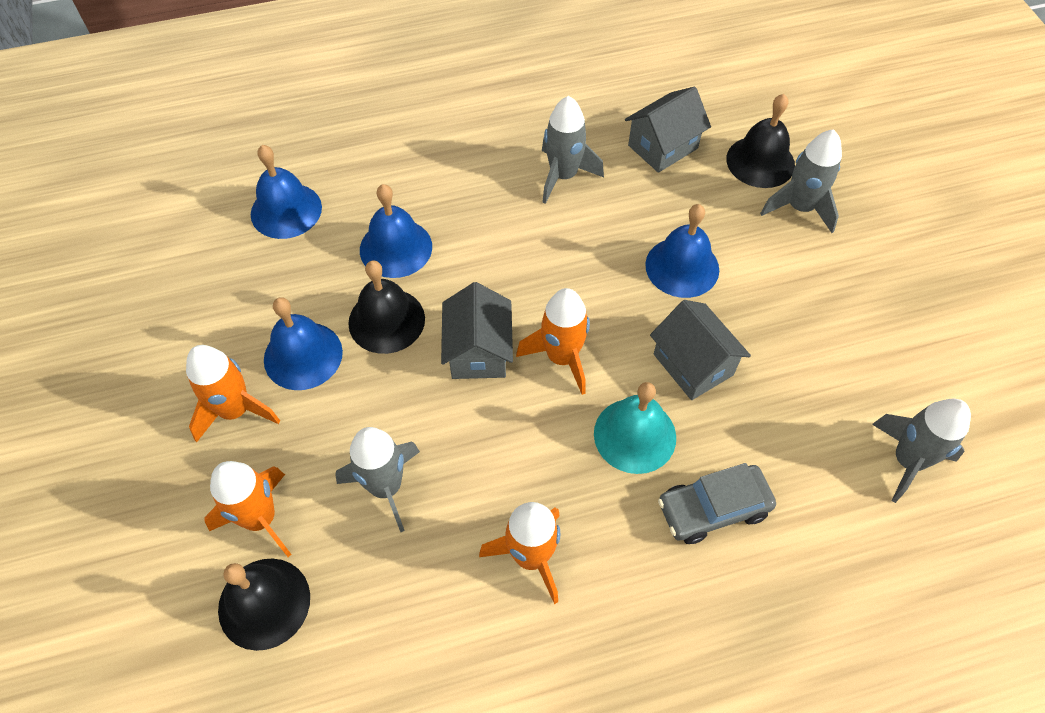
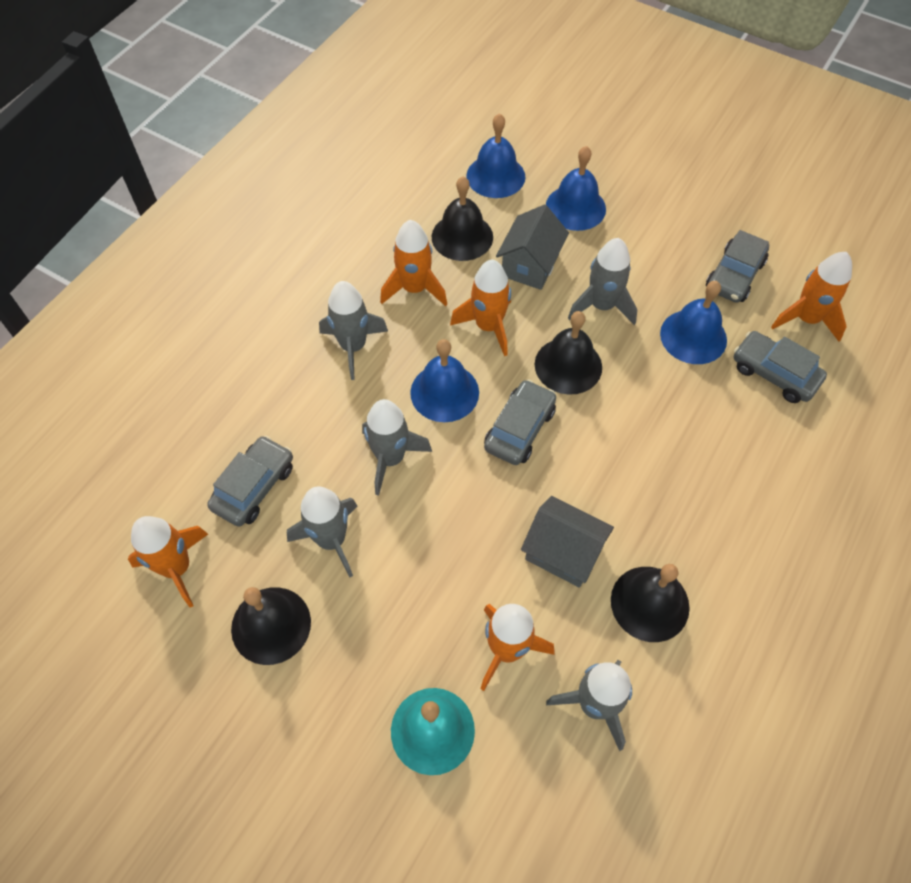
black bell: [218,558,310,651] [348,260,425,354] [726,94,795,188] = 3 -> [231,587,311,665] [432,176,493,261] [535,311,602,395] [611,564,690,642] = 4
grey car: [658,463,776,544] = 1 -> [207,436,293,527] [484,379,556,465] [706,230,769,303] [734,331,827,403] = 4
grey house: [441,282,513,379] [625,87,711,173] [650,300,751,400] = 3 -> [496,205,569,290] [521,496,614,588] = 2
grey rocket: [335,427,420,532] [542,96,604,204] [760,129,842,233] [872,399,971,503] = 4 -> [287,486,358,578] [319,281,388,380] [362,399,432,496] [546,660,632,751] [568,238,637,325] = 5
orange rocket: [186,345,280,442] [204,461,292,557] [479,502,561,604] [516,288,590,395] = 4 -> [128,516,208,608] [380,220,447,306] [450,260,511,356] [480,604,554,691] [771,252,852,342] = 5

